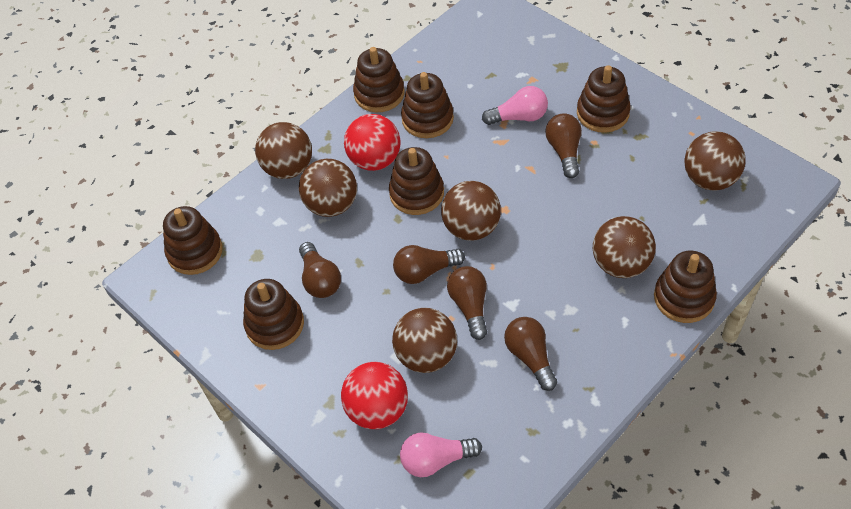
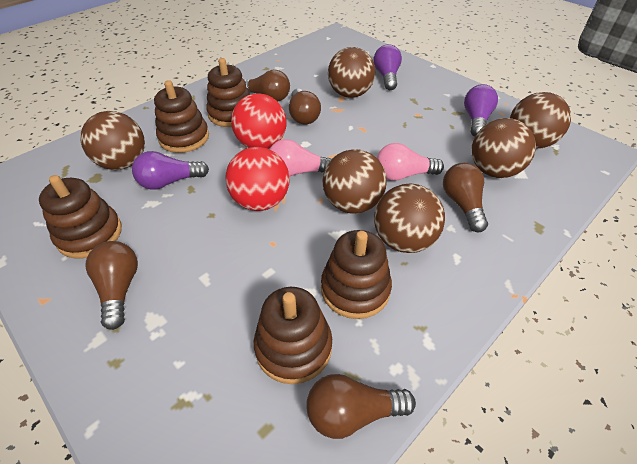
brown stacking toy: [163,206,223,275] [243,279,304,350] [353,47,404,112] [389,147,444,215] [401,72,454,138] [577,65,631,133] [654,250,717,323] = 7 -> [39,175,122,258] [154,80,209,153] [206,58,250,127] [254,287,332,384] [321,230,392,319] = 5
purple light bulb: none = 0 -> [132,151,209,190] [374,44,402,90] [464,84,498,137] = 3

